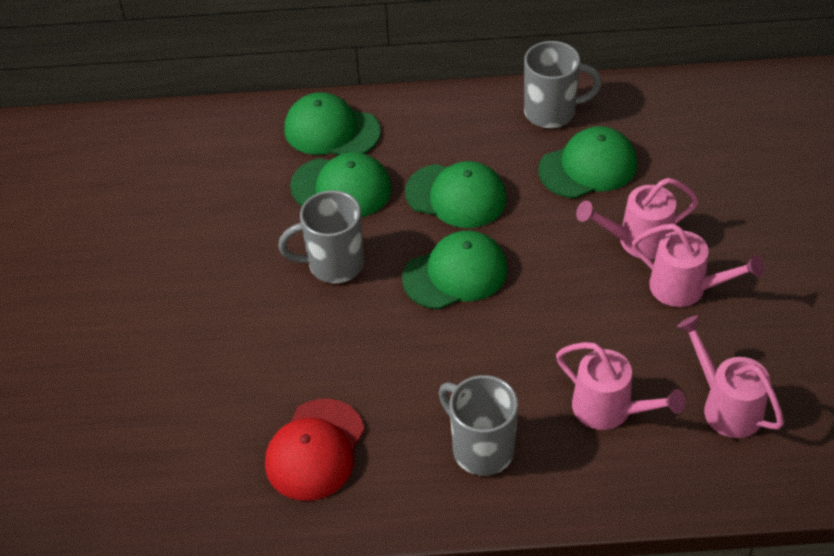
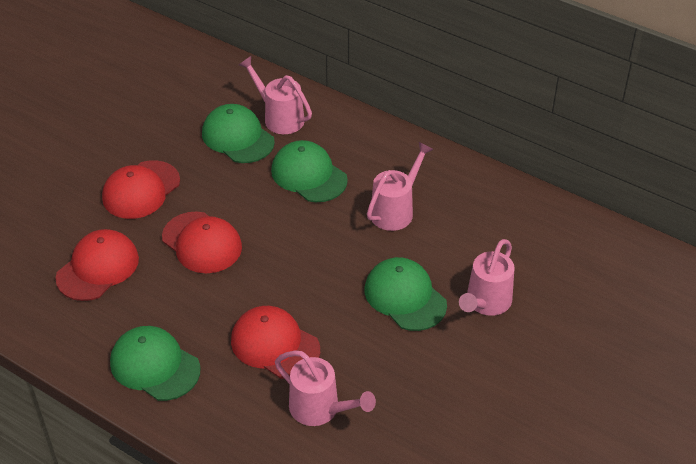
green cap: [284,92,381,155] [290,152,392,217] [402,231,508,310] [405,161,507,228] [538,126,637,198] = 5 -> [110,326,200,401] [202,104,275,163] [271,140,348,202] [365,257,447,331] = 4
grey mug: [278,190,364,283] [439,375,518,476] [524,41,602,128] = 3 -> none = 0
red cap: [265,398,365,501] = 1 -> [55,229,139,301] [102,160,180,219] [162,211,242,273] [231,306,320,379] = 4

